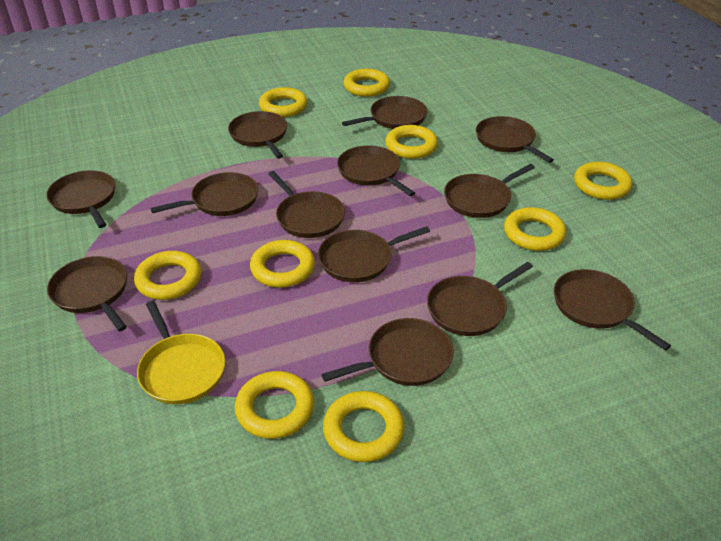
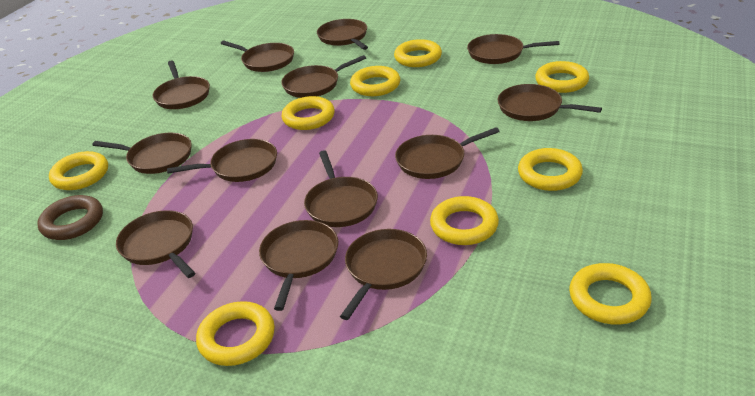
brown ring: none = 0 -> [37,195,103,240] = 1
yellow pan: [137,301,225,404] = 1 -> none = 0

